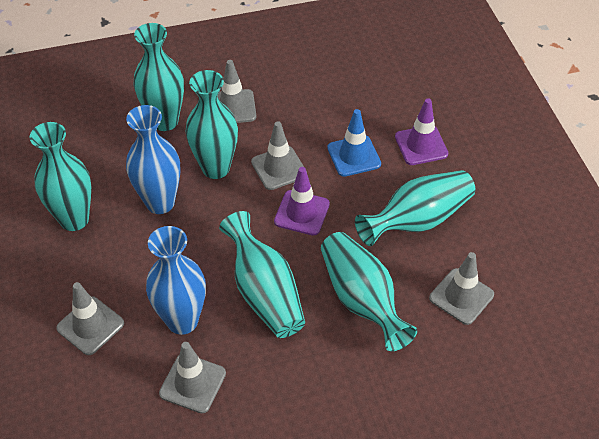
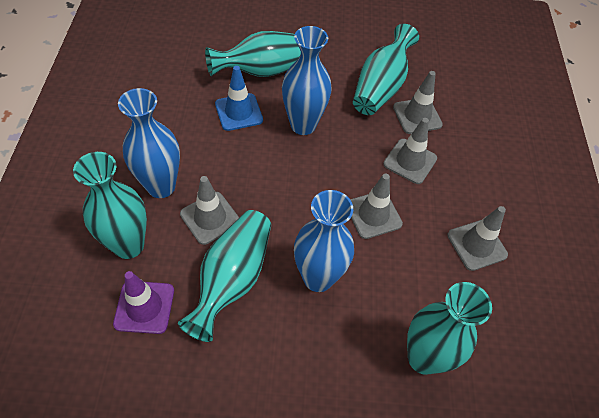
blue vase: [126,105,181,214] [146,226,206,335] = 2 -> [118,88,180,198] [282,26,332,135] [294,190,354,292] = 3
purple traffic cone: [274,167,330,236] [395,98,448,165] = 2 -> [113,271,174,334] = 1
turquoise vase: [30,122,91,231] [134,23,184,131] [186,70,238,179] [219,211,305,338] [321,232,417,351] [355,170,475,246] = 6 -> [73,152,147,259] [178,210,271,342] [205,31,301,77] [353,24,419,115] [407,282,492,375] = 5

